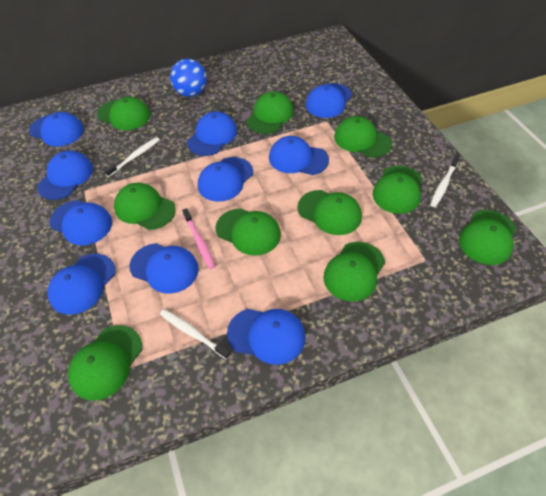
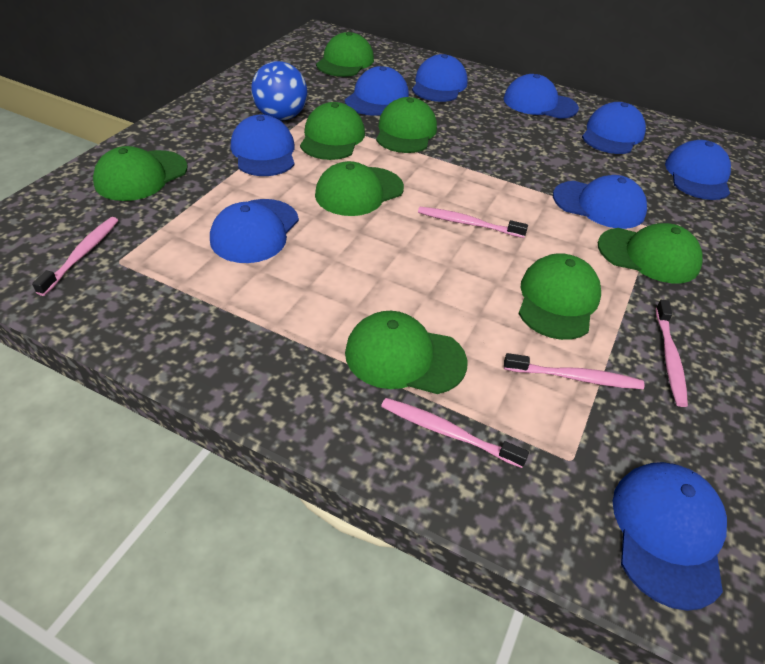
blue cap: [29,112,84,146] [37,150,93,200] [48,254,116,315] [49,200,112,246] [129,243,199,294] [187,111,237,156] [198,157,253,202] [227,309,306,365] [269,136,329,175] [305,83,352,118] = 10 -> [210,199,299,263] [231,115,295,176] [345,66,409,116] [412,54,468,102] [503,74,579,119] [553,175,647,229] [582,102,646,154] [612,462,727,611] [665,140,731,200] = 9
green cap: [68,325,142,401] [97,97,150,130] [114,183,176,230] [216,208,281,256] [247,91,294,134] [298,190,362,235] [324,242,385,302] [334,116,392,158] [373,165,422,214] [459,210,516,265] = 10 -> [93,146,187,201] [300,102,365,160] [315,161,404,216] [316,32,374,77] [345,311,467,394] [376,97,437,153] [518,253,601,340] [598,223,703,283] = 8
pink toothbrush: [182,208,215,269] = 1 -> [32,217,118,296] [381,398,529,468] [418,207,528,238] [504,353,644,389] [656,300,688,407] = 5
white toothbrush: [104,137,160,177] [160,309,231,359] [430,155,460,207] = 3 -> none = 0

